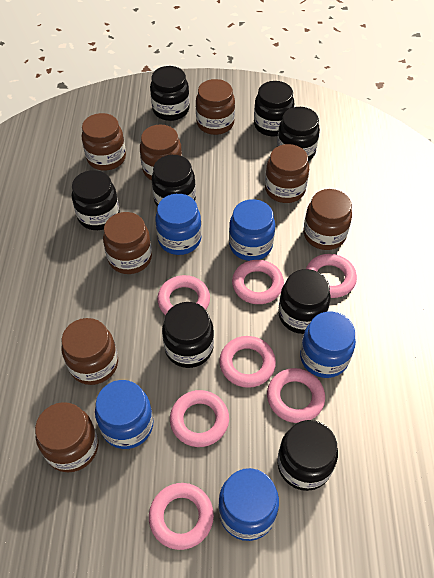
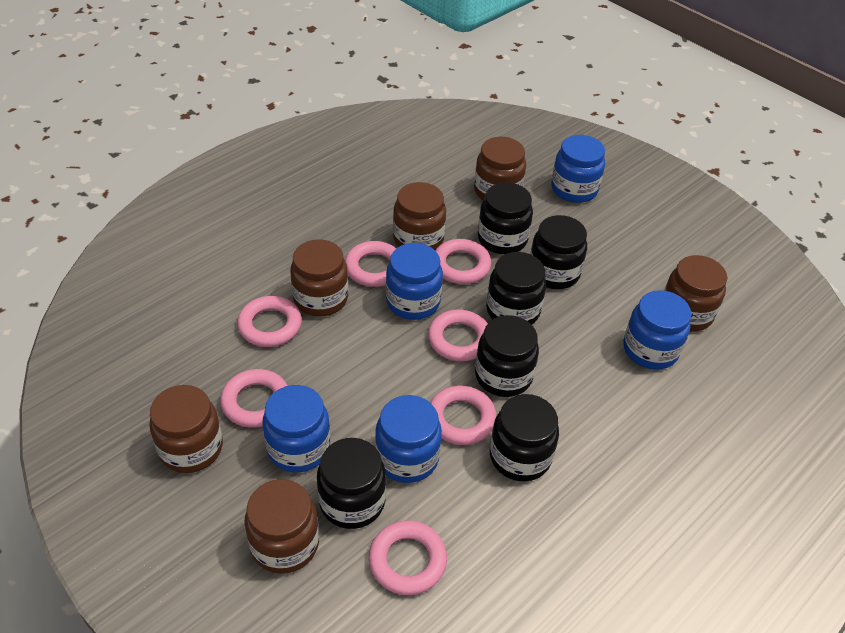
black jar: [72,170,120,230] [150,66,190,121] [152,155,196,207] [162,302,214,368] [254,81,294,136] [277,107,320,161] [277,420,338,491] [278,269,331,334] = 8 -> [317,438,386,529] [475,315,539,397] [478,182,533,254] [486,252,546,324] [490,394,559,481] [530,215,587,289] = 6
brown jar: [35,402,98,472] [62,318,118,385] [82,113,126,170] [103,212,152,274] [140,125,182,180] [196,79,235,135] [265,144,309,203] [303,189,352,250] = 8 -> [149,385,223,473] [244,479,319,574] [290,239,348,317] [393,182,446,250] [474,137,526,200] [664,255,727,332] = 6

